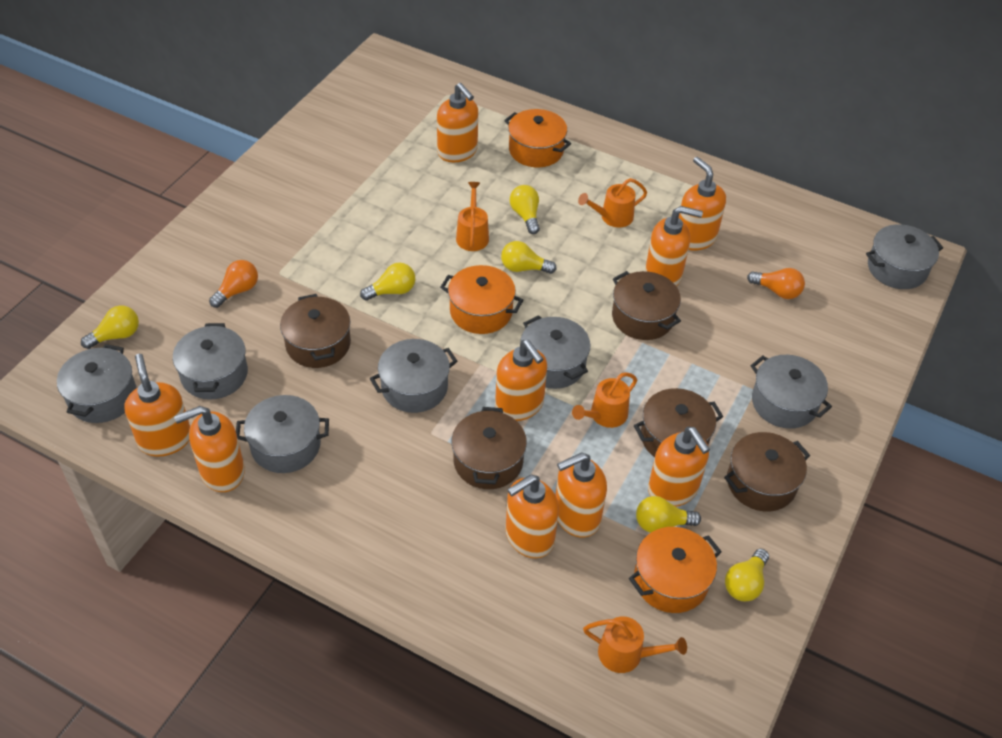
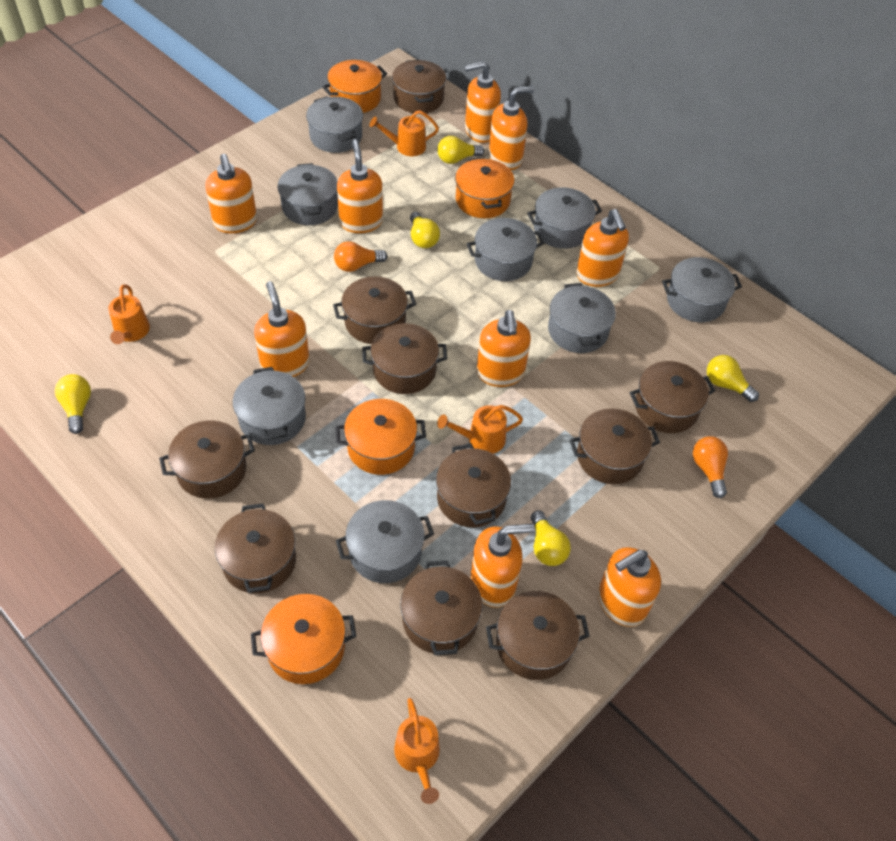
brown pot: [280,294,351,368] [452,407,527,489] [612,271,681,340] [634,388,723,457] [724,432,810,511] = 5 -> [159,420,255,499] [215,503,296,593] [333,276,416,344] [362,323,447,394] [392,60,446,113] [400,560,483,655] [436,444,511,528] [486,591,590,680] [570,408,660,484] [630,361,715,433] = 10
grey pot: [57,344,136,423] [173,323,248,400] [236,395,329,473] [370,339,457,413] [520,315,590,389] [750,355,832,429] [866,224,943,289] = 7 -> [233,367,306,445] [278,163,338,225] [306,96,363,153] [336,500,434,583] [467,218,544,281] [527,187,602,249] [548,283,616,353] [662,257,742,322] = 8
orange pot: [440,265,523,334] [504,109,571,167] [629,527,722,613] = 3 -> [251,594,356,684] [322,60,387,113] [335,399,426,475] [455,157,514,218] = 4
yellow light bulb: [81,305,139,349] [360,263,415,301] [501,241,557,274] [510,185,540,234] [636,496,701,533] [725,549,769,601] = 6 -> [55,374,91,434] [410,212,440,248] [437,136,484,164] [531,510,571,566] [707,355,759,402] = 5

